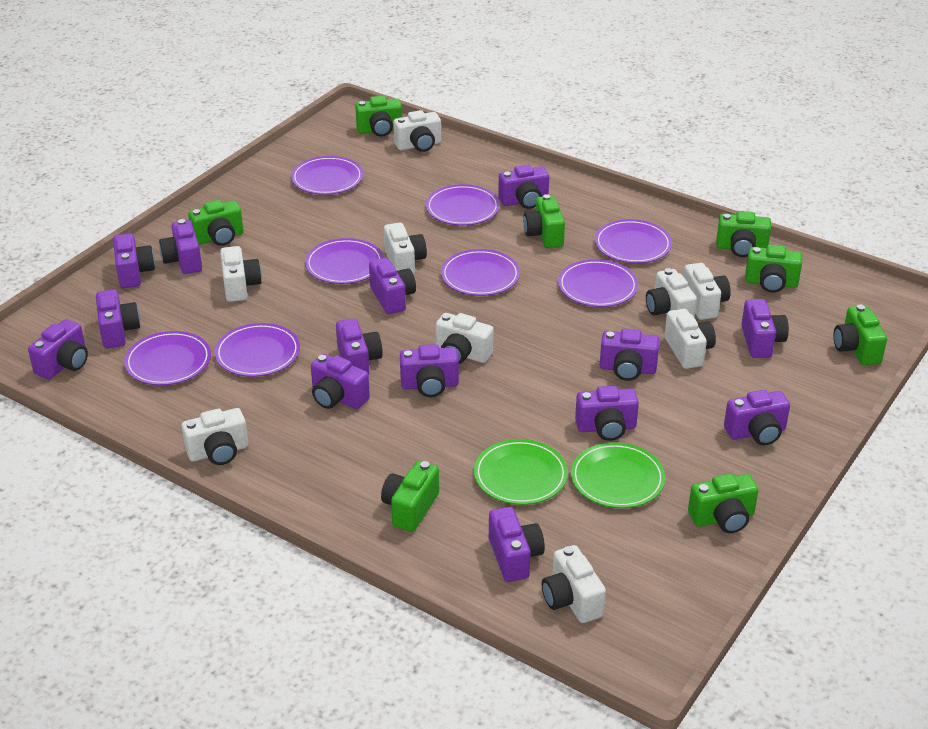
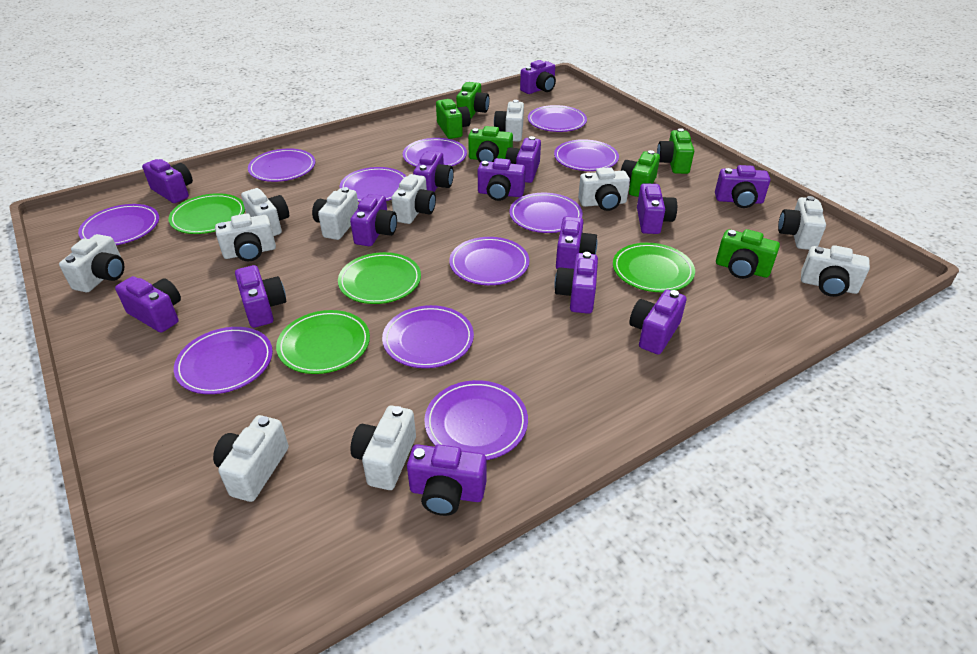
green camera: [188,200,243,246] [355,96,402,137] [381,461,439,532] [523,194,565,248] [688,473,758,533] [716,211,771,257] [745,245,802,293] [833,304,887,365] = 8 -> [436,99,471,139] [456,82,490,118] [468,126,513,162] [621,150,660,197] [657,128,694,174] [716,229,780,279] = 6
green plate: [474,439,568,505] [571,442,665,508] = 2 -> [169,193,245,234] [276,310,370,374] [338,252,421,304] [613,243,695,292] = 4
purple plate: [124,331,211,385] [215,323,300,377] [291,156,363,195] [305,238,383,284] [426,184,500,225] [441,249,520,296] [558,259,638,307] [595,219,672,263] = 8 -> [78,204,159,245] [174,327,273,394] [248,148,315,182] [340,167,406,202] [382,305,474,368] [403,138,467,167] [424,380,528,460] [449,237,530,285] [509,193,583,233] [528,105,587,132] [554,139,619,171] = 11
white camera: [181,408,248,465] [220,246,262,302] [384,223,427,274] [393,110,441,152] [435,313,494,364] [542,545,606,623] [646,268,697,318] [664,309,716,369] [683,263,731,320] = 9 -> [59,234,124,292] [213,415,289,502] [215,213,276,261] [241,188,289,236] [312,187,358,240] [350,406,416,490] [391,174,436,224] [494,100,524,142] [578,167,630,211] [778,196,826,250] [801,245,870,297] = 11

